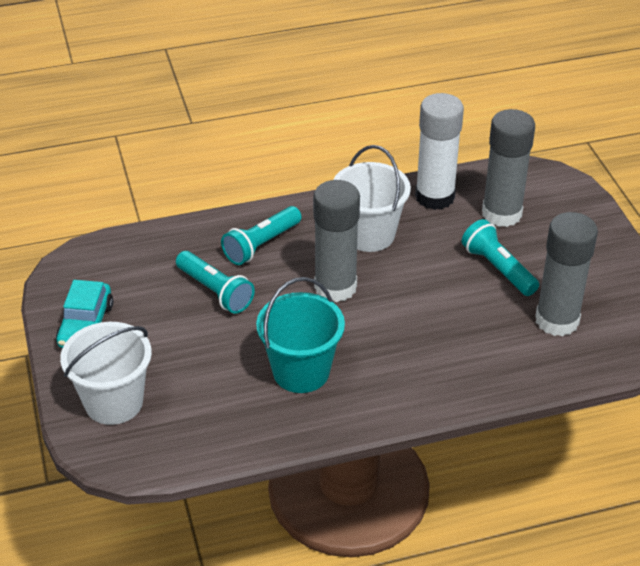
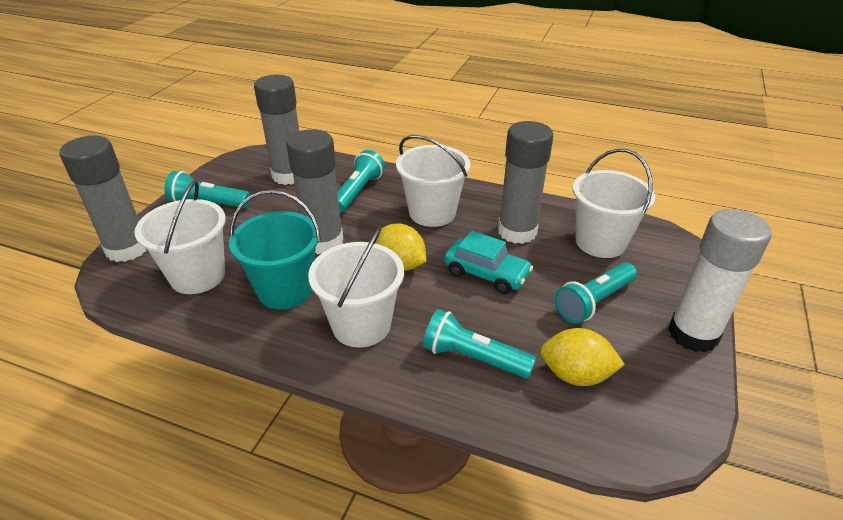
grey glue stick: [313,180,360,302] [482,109,535,227] [535,212,598,336] = 3 -> [59,136,147,262] [254,75,299,185] [286,129,343,254] [498,121,553,244] = 4
turquoise flashlight: [176,251,255,314] [221,206,302,265] [462,219,539,296] = 3 -> [164,171,251,208] [337,150,385,213] [423,309,536,379] [555,262,637,324] = 4
white bucket: [60,322,152,425] [333,145,411,252] = 2 -> [134,181,226,294] [308,227,404,348] [396,135,470,227] [573,149,655,258] = 4
yellow lemon: none = 0 -> [375,223,426,271] [540,328,625,386] = 2

